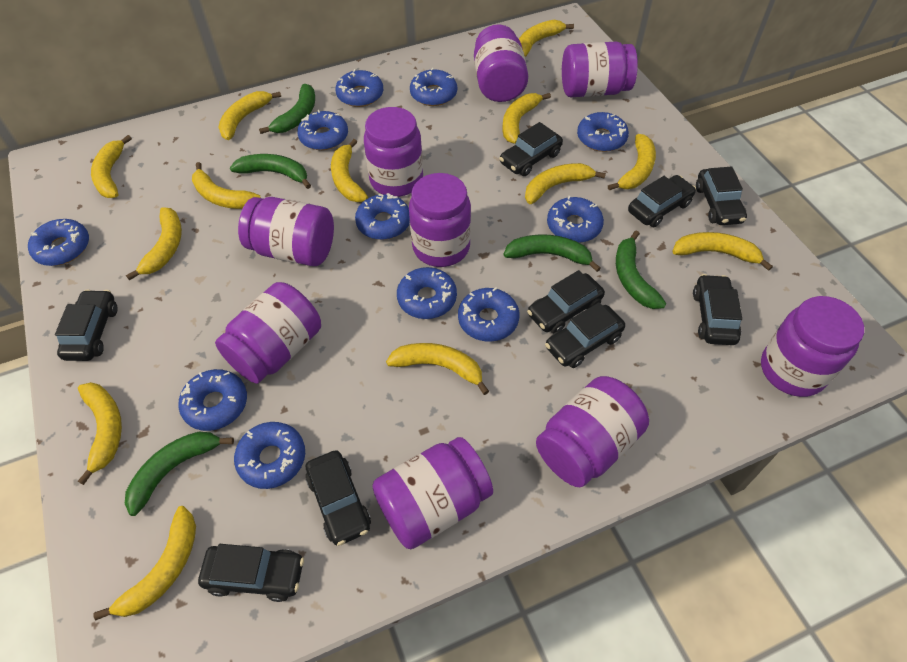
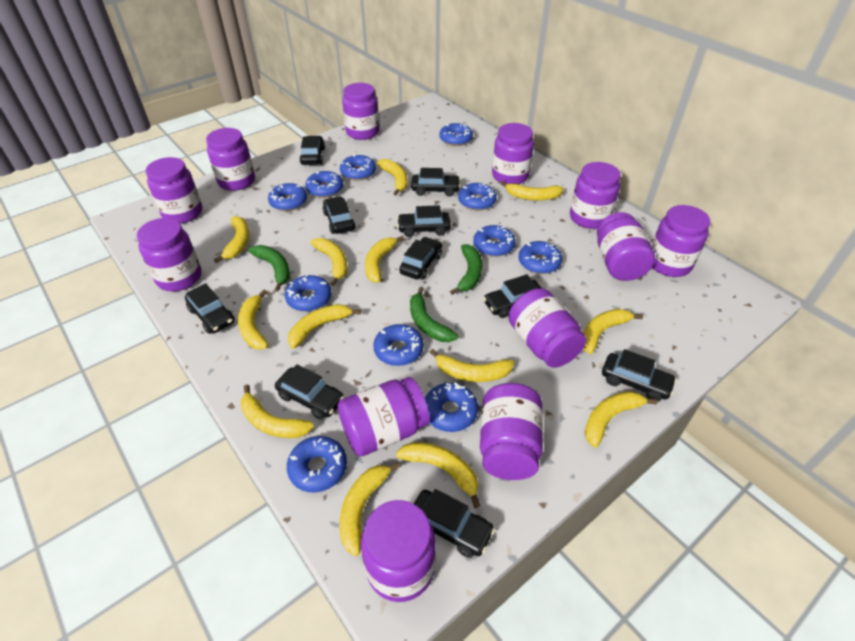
black car: [55,289,117,361] [198,544,304,602] [306,450,371,546] [499,122,563,176] [527,270,605,334] [545,302,625,368] [628,175,696,227] [693,274,742,345] [696,167,747,225] = 9 -> [185,283,235,334] [275,364,344,419] [299,136,325,165] [322,196,355,234] [397,205,451,237] [399,237,442,280] [411,168,461,197] [414,489,495,558] [483,274,541,318] [602,349,677,402] = 10
green banana: [125,432,234,516] [230,154,311,189] [259,84,315,134] [504,234,601,272] [616,231,666,309] = 5 -> [248,245,290,291] [410,287,458,342] [450,244,482,295] = 3
purple jar: [215,282,321,384] [238,197,334,266] [364,107,423,197] [372,437,493,549] [409,173,471,267] [474,24,528,102] [536,376,649,487] [562,41,638,97] [761,296,864,397] = 9 -> [137,218,201,291] [146,157,202,224] [206,128,255,191] [338,377,430,457] [342,83,379,140] [361,500,436,602] [480,383,543,480] [492,123,534,184] [508,288,586,368] [570,162,621,229] [597,212,655,281] [651,205,710,277] = 12

